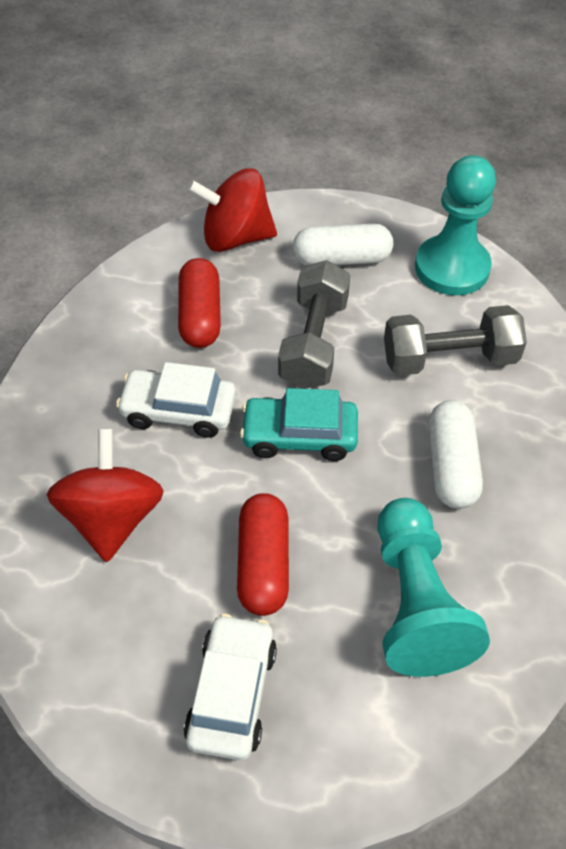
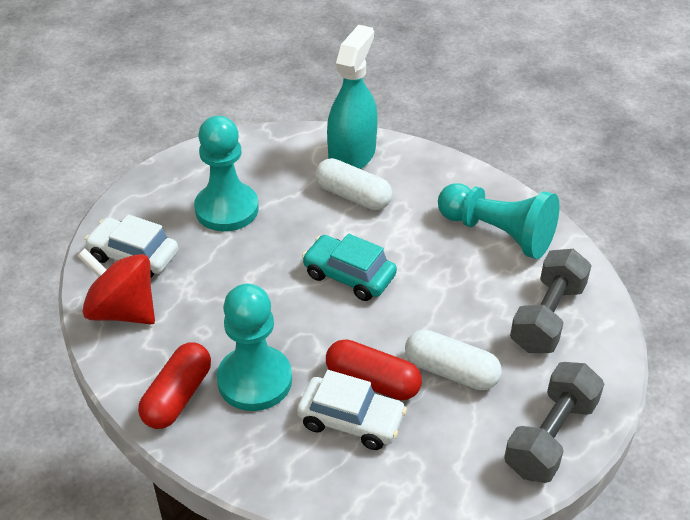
red spinning top: [46,428,164,562] [187,168,277,252] = 2 -> [77,249,155,324] = 1
turquoise pawn: [377,498,490,677] [415,155,496,296] = 2 -> [194,116,259,231] [217,284,292,411] [438,183,560,259] = 3
turquoise spray bottle: none = 0 -> [327,25,378,169] = 1

